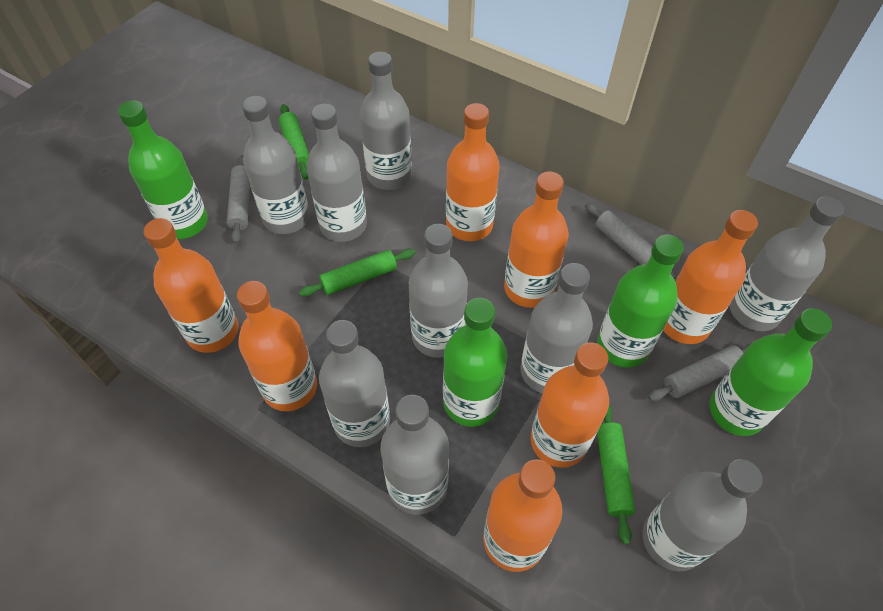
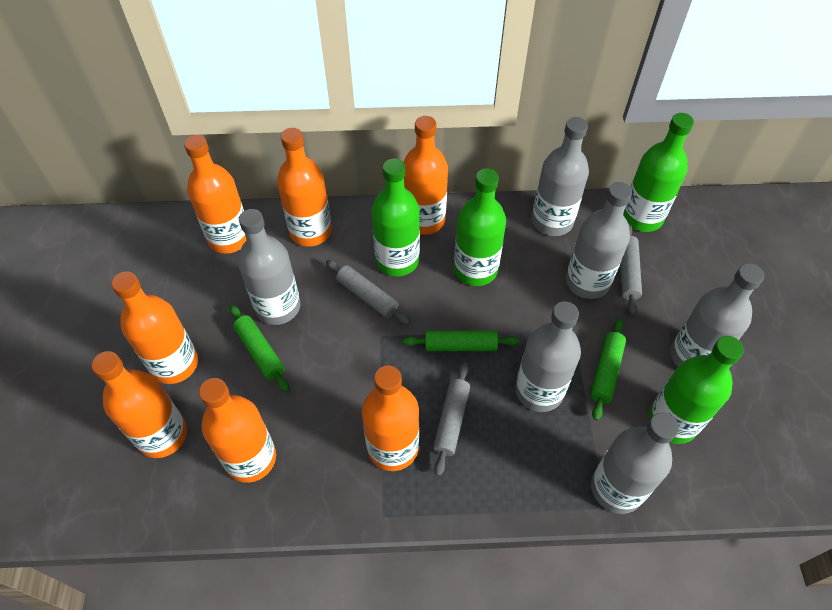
grey bottle: [242,96,310,234] [306,104,367,242] [319,320,390,447] [360,52,412,190] [380,395,449,515] [409,224,468,358] [520,263,593,393] [642,459,762,571] [729,196,844,331] = 9 -> [238,209,300,325] [515,301,581,412] [532,117,589,236] [566,182,632,299] [591,412,679,514] [671,263,764,367] = 6

